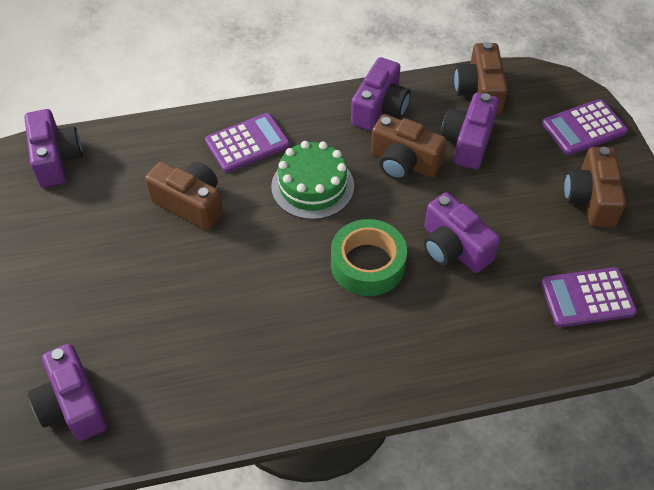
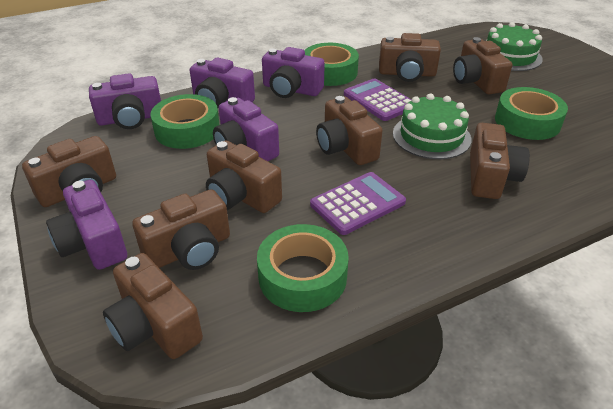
brown camera: [145,161,223,230] [371,114,447,180] [454,42,508,114] [564,147,626,227] = 4 -> [22,136,116,207] [103,253,203,359] [132,189,230,270] [206,140,282,213] [316,96,383,165] [379,33,441,82] [453,37,512,94] [470,123,530,199] = 8
green cake: [271,141,354,220] = 1 -> [393,94,471,159] [487,22,543,71] = 2
green tape: [331,219,407,296] = 1 -> [151,94,220,149] [257,224,349,312] [304,43,359,86] [495,87,568,140] = 4
purple calculator: [205,113,290,173] [541,267,637,327] [542,99,628,155] = 3 -> [310,172,406,235] [344,78,412,121] = 2

